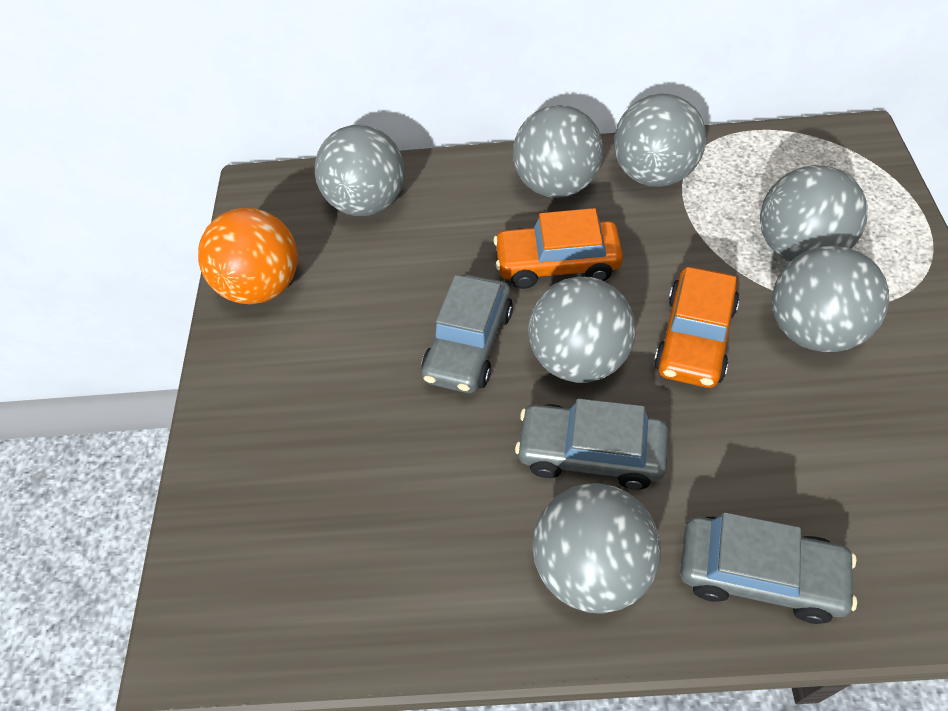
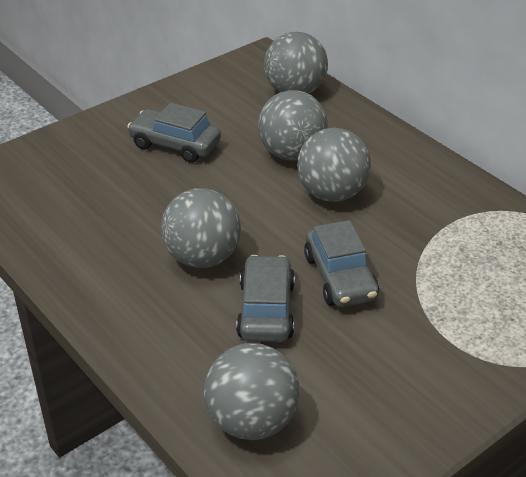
grey ball: [315,125,405,216] [513,105,603,198] [528,277,635,383] [533,483,661,614] [614,94,706,187] [760,165,867,261] [772,246,889,352] = 7 -> [161,188,241,268] [204,343,299,440] [258,90,328,161] [264,32,328,94] [297,128,371,202] = 5
orange ball: [198,208,298,304] = 1 -> none = 0
orange car: [493,208,623,289] [654,267,739,388] = 2 -> none = 0

